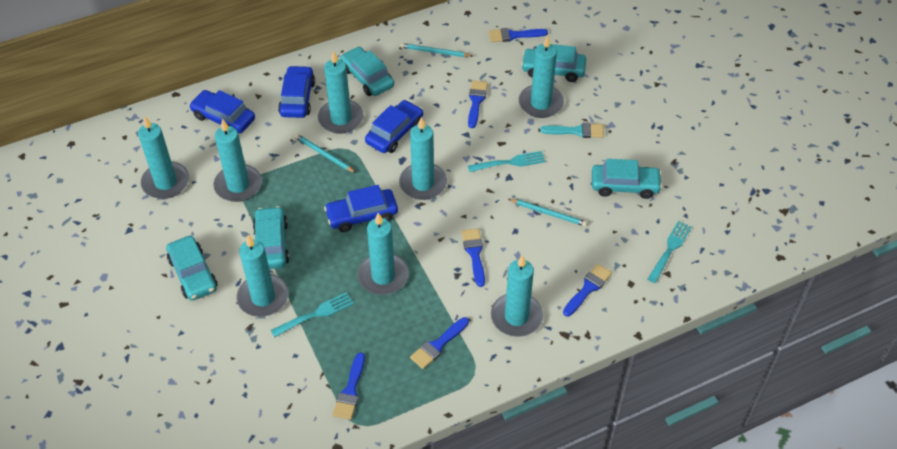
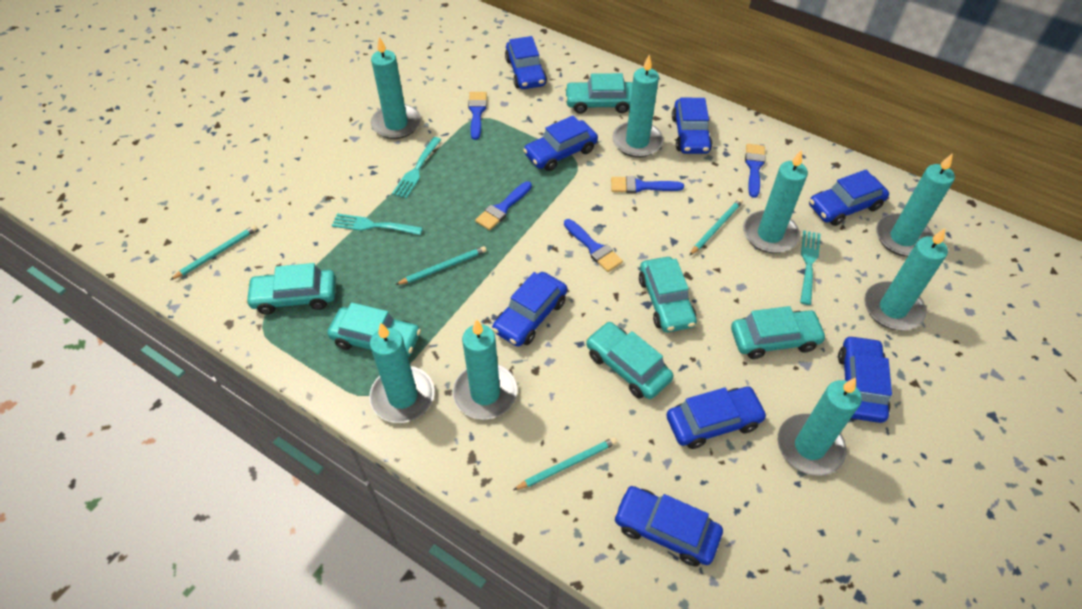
blue brush: [333,352,365,420] [410,317,469,369] [462,228,485,287] [468,80,488,128] [489,28,548,42] [563,264,612,316] = 6 -> [468,92,487,140] [475,181,532,230] [564,219,623,272] [611,176,684,193] [745,144,765,198] = 5
blue car: [189,90,255,133] [278,65,315,118] [324,185,398,232] [365,100,423,153] = 4 -> [492,272,567,347] [505,36,547,89] [523,116,598,171] [613,486,723,566] [666,387,767,449] [672,98,713,154] [809,170,889,226] [838,335,892,423] = 8
turquoise brush: [540,123,604,138] = 1 -> none = 0
turquoise car: [166,236,217,301] [253,206,289,269] [340,46,394,96] [521,44,586,82] [592,159,662,199] = 5 -> [245,263,336,315] [327,302,421,357] [565,73,633,114] [586,322,673,399] [639,257,697,332] [731,306,827,359] = 6
turquoise pencil: [295,134,356,173] [400,43,472,57] [509,199,587,226] = 3 -> [170,225,257,280] [395,246,487,285] [513,437,617,490] [689,198,743,256] = 4

